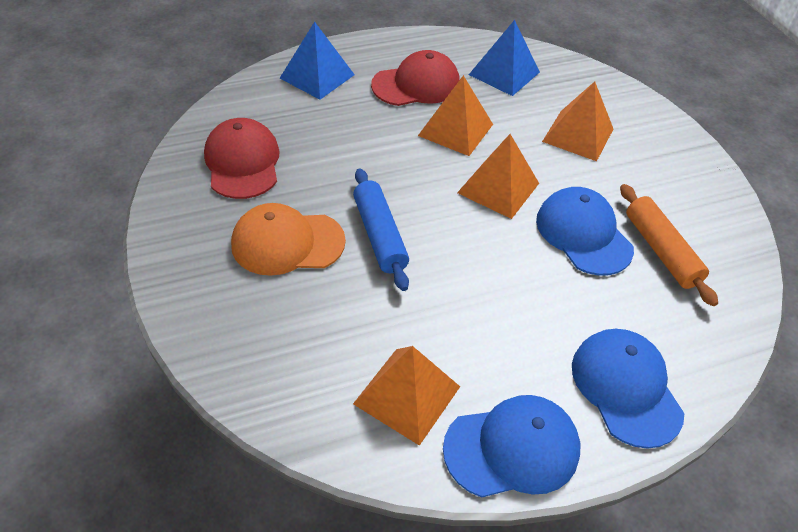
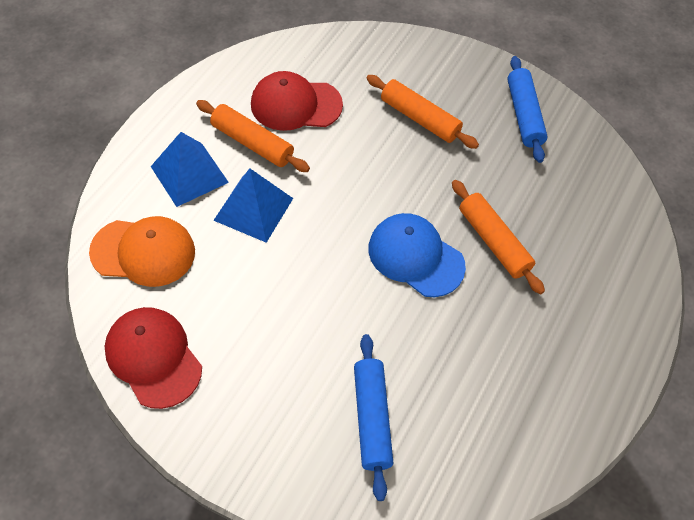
blue cap: [443,395,580,497] [536,187,634,276] [572,329,685,449] = 3 -> [368,213,466,297] = 1
blue rolling pin: [353,168,409,291] = 1 -> [354,334,393,501] [507,56,548,163] = 2
orange pyramid: [353,346,460,446] [418,75,493,156] [457,134,539,219] [542,81,613,161] = 4 -> none = 0
orange rolling pin: [620,184,718,306] = 1 -> [196,100,310,172] [366,75,479,149] [452,180,545,294] = 3

